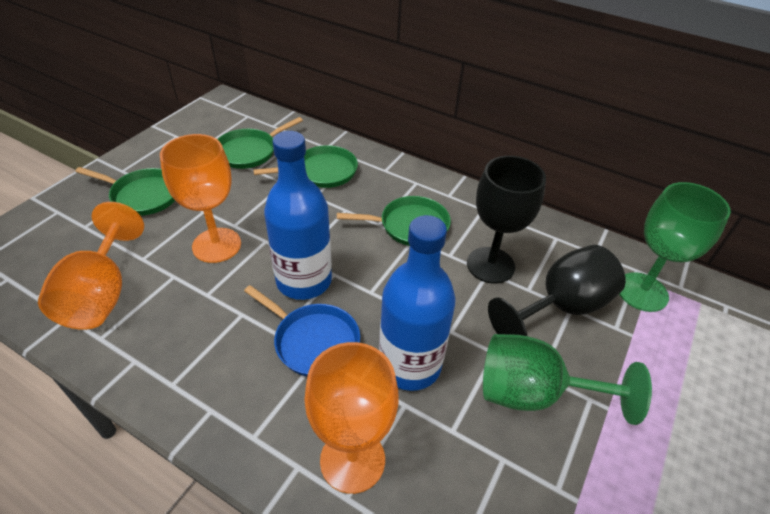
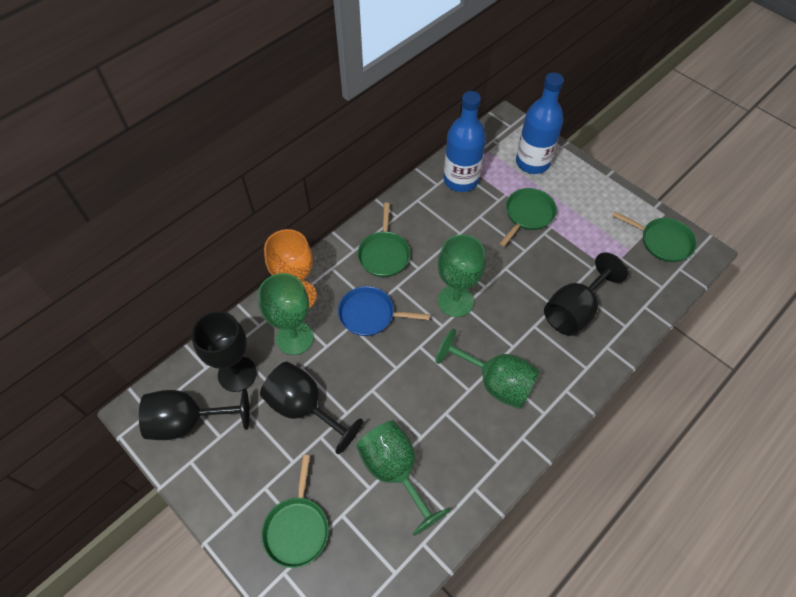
black goblet: [467,156,546,284] [488,245,626,336] = 2 -> [139,388,249,440] [191,311,257,392] [260,362,363,454] [544,252,628,336] = 4
green goblet: [483,334,652,425] [619,182,731,312] = 2 -> [258,273,314,355] [356,420,451,536] [436,329,540,409] [438,235,486,317] = 4
orange goblet: [38,202,144,330] [160,134,241,263] [304,342,399,494] = 3 -> [264,229,317,308] = 1

